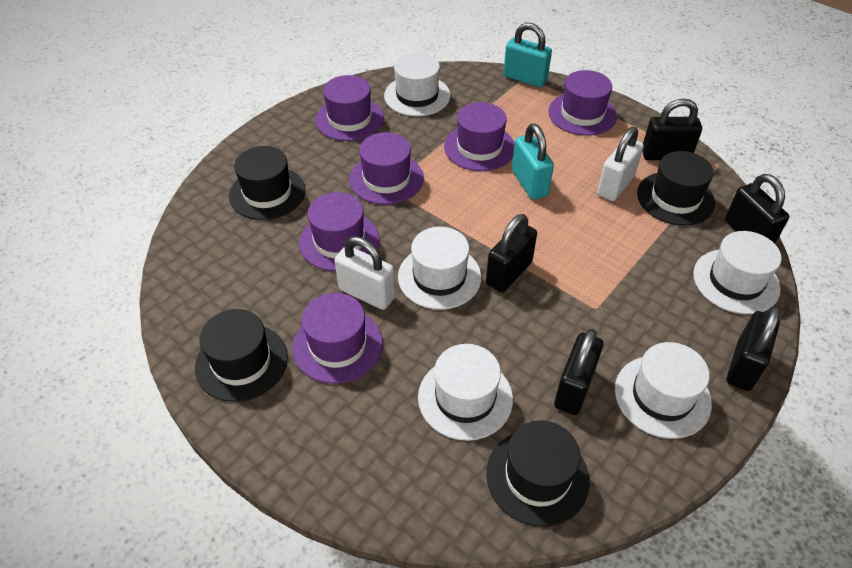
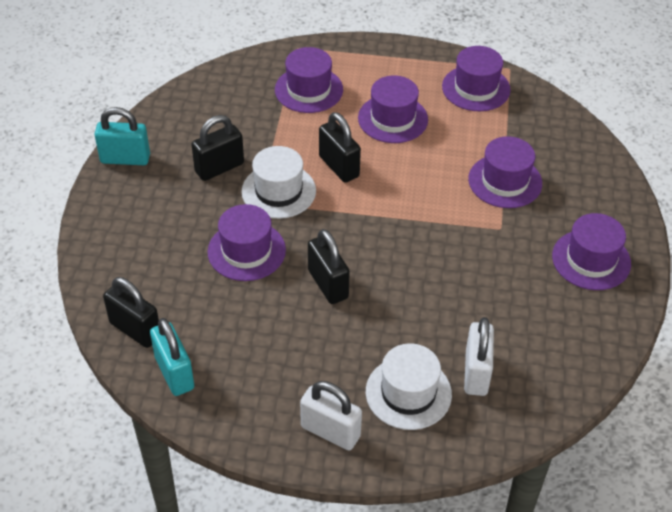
black hat: [195,309,288,402] [229,146,305,220] [486,420,590,527] [637,151,715,226] = 4 -> none = 0
black padlock: [486,214,537,292] [554,329,603,415] [642,98,702,160] [725,174,789,244] [727,306,780,391] = 5 -> [103,277,159,348] [191,115,244,181] [308,229,350,304] [319,112,361,183] = 4
white hat: [384,53,450,116] [398,227,481,310] [418,344,513,441] [615,342,712,439] [693,231,782,314] = 5 -> [241,146,316,219] [366,343,452,430] = 2

